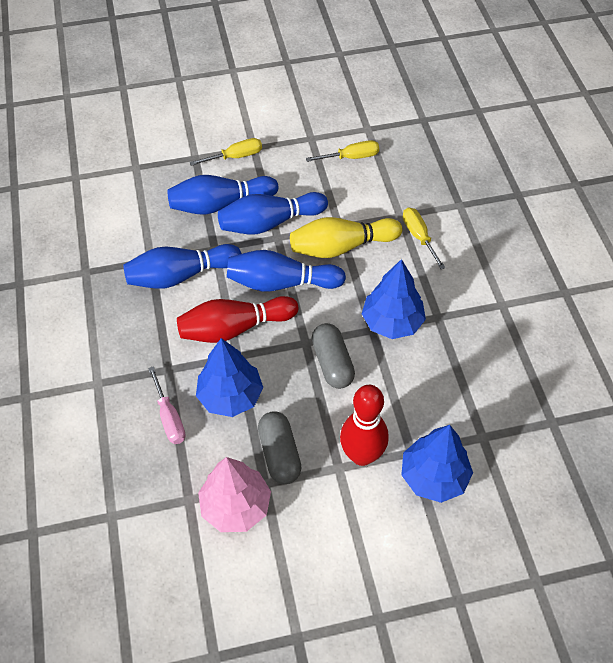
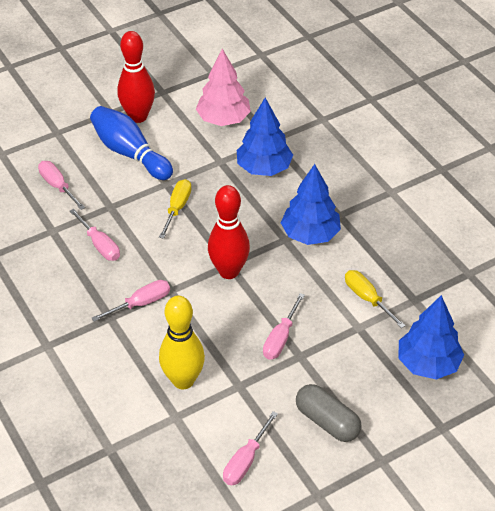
blue bowling pin: [123,244,241,289] [168,175,278,215] [218,192,328,234] [227,250,346,291] = 4 -> [90,106,173,180] = 1
grey capsule: [258,411,301,484] [311,323,355,389] = 2 -> [296,384,362,442] = 1
pink screwdriver: [148,366,185,444] = 1 -> [38,161,85,210] [70,209,120,261] [91,280,170,322] [223,411,278,485] [263,293,305,360] = 5
yellow screwdriver: [190,138,262,166] [306,140,379,162] [403,208,446,269] = 3 -> [159,179,192,239] [345,270,406,328] = 2

